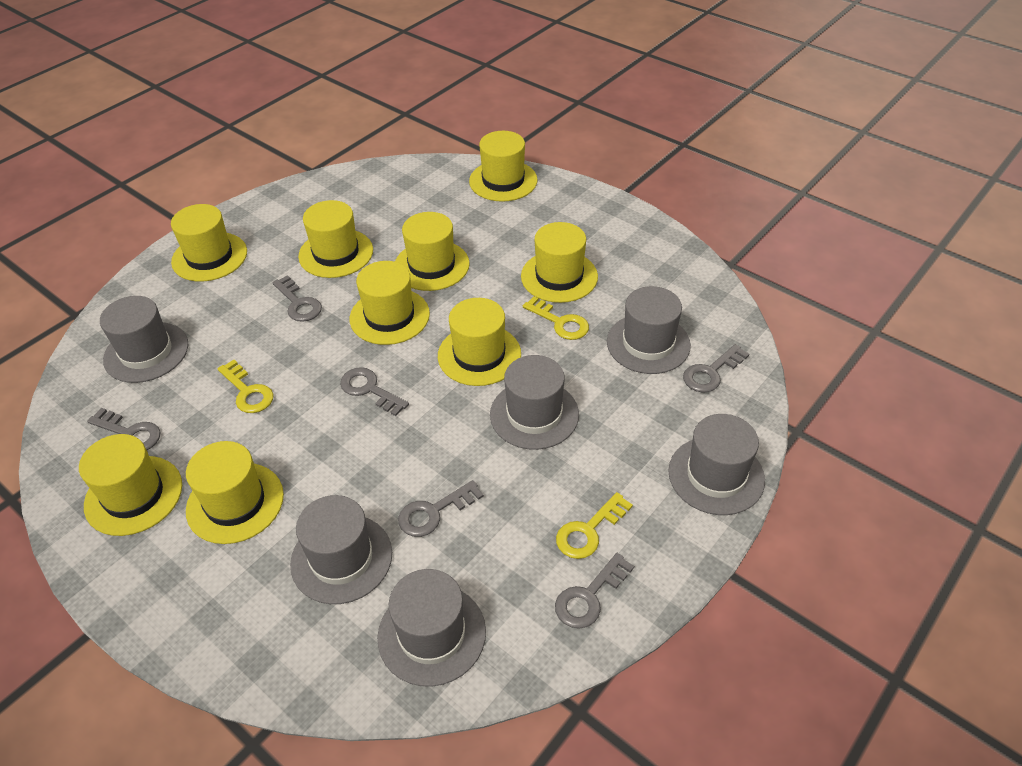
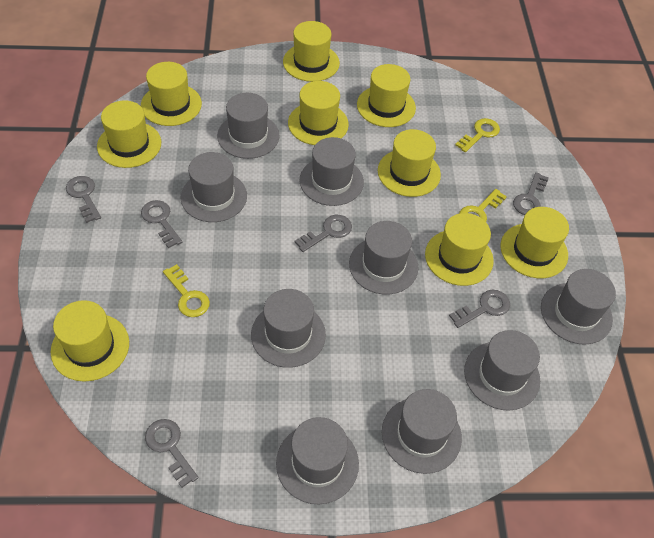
grey hat: [100,296,188,383] [290,495,392,604] [378,569,486,687] [490,355,579,450] [607,286,691,374] [668,414,765,515] = 6 -> [180,152,247,222] [217,93,280,159] [251,289,326,368] [276,417,359,504] [300,137,364,206] [349,221,418,295] [382,389,462,474] [464,330,540,410] [541,269,616,345] = 9

